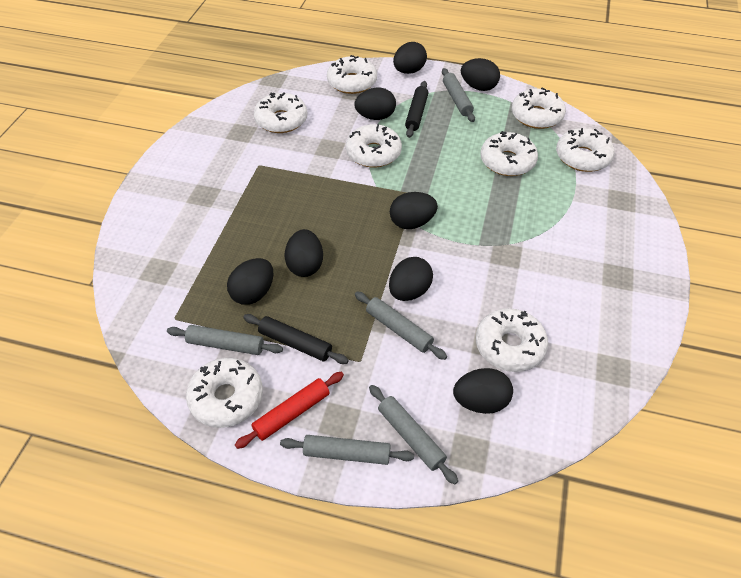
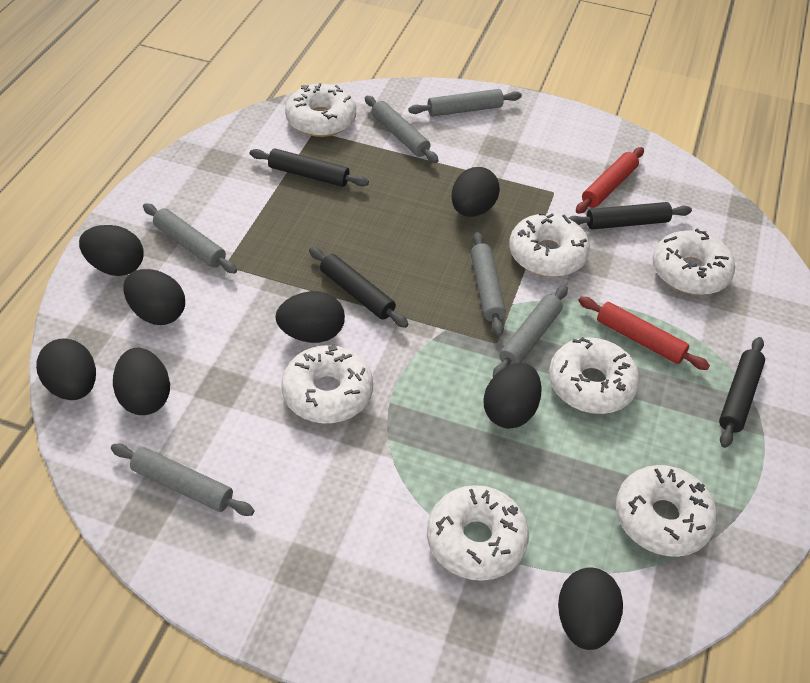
black rolling pin: [243,314,349,364] [405,81,428,138] = 2 -> [250,148,369,187] [309,247,408,328] [569,202,692,230] [719,337,765,448] = 4
grey rolling pin: [167,325,283,355] [280,435,414,465] [355,291,447,360] [369,385,458,485] [442,68,475,122] = 5 -> [111,444,254,516] [143,203,237,273] [365,96,439,163] [408,89,522,117] [471,232,506,336] [493,285,568,377] = 6
red rolling pin: [235,372,344,449] = 1 -> [576,147,644,214] [578,297,710,370] = 2
white donut: [186,358,263,428] [254,92,308,133] [327,55,377,94] [346,124,402,168] [476,308,548,372] [480,131,538,176] [512,88,566,129] [556,128,614,172] = 8 -> [282,344,373,423] [285,83,356,137] [427,485,529,581] [509,212,590,277] [549,337,640,414] [616,465,717,557] [652,229,735,295] = 7

